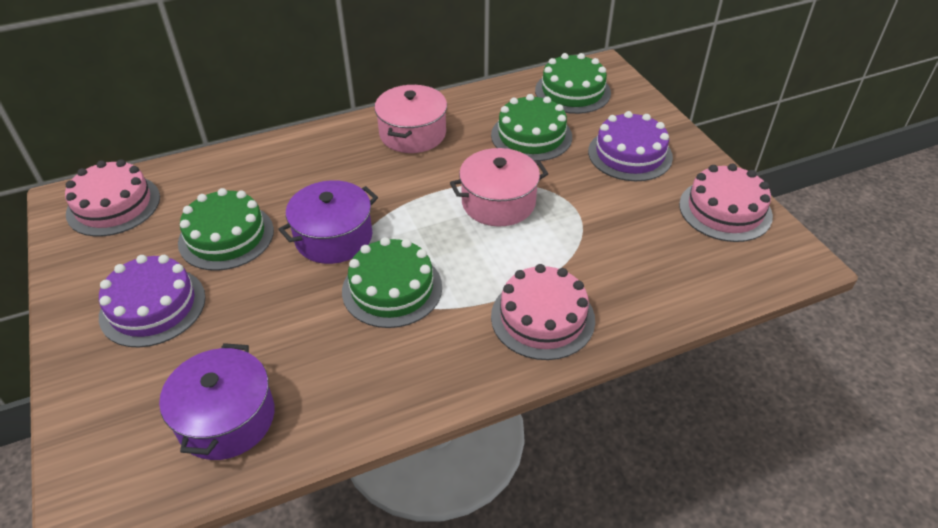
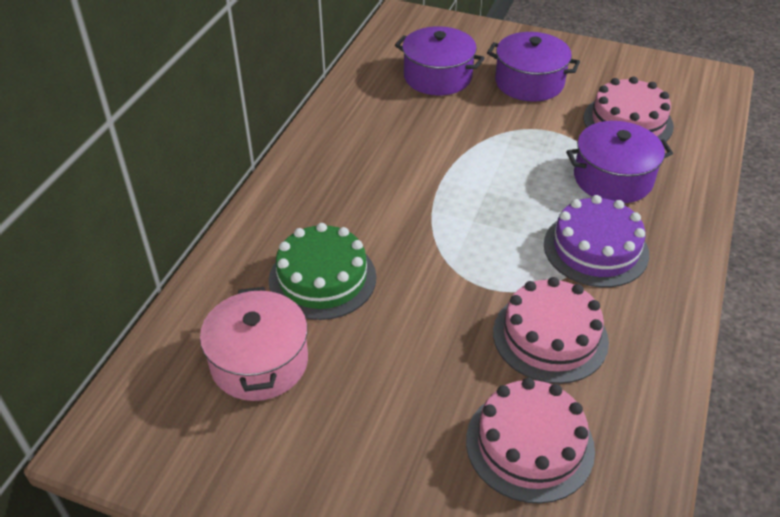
green cake: [178,188,274,271] [342,237,442,328] [491,94,572,161] [535,53,611,114] = 4 -> [269,223,376,320] = 1
pink pot: [374,85,447,153] [450,148,548,226] = 2 -> [200,287,308,401] = 1
purple cake: [99,255,206,348] [588,111,673,181] = 2 -> [544,195,649,287] = 1
purple pot: [159,343,275,460] [278,180,378,264] = 2 -> [395,26,484,95] [487,32,580,102] [566,121,673,203] = 3

